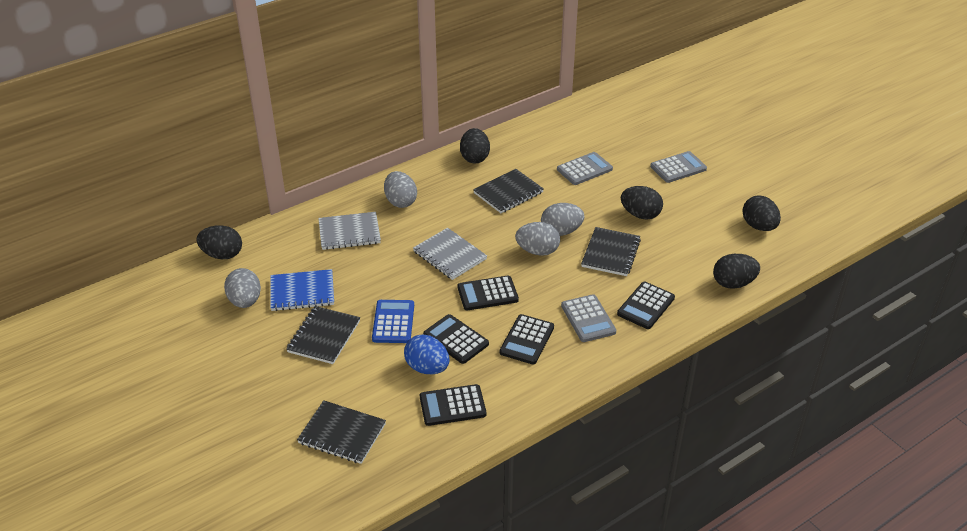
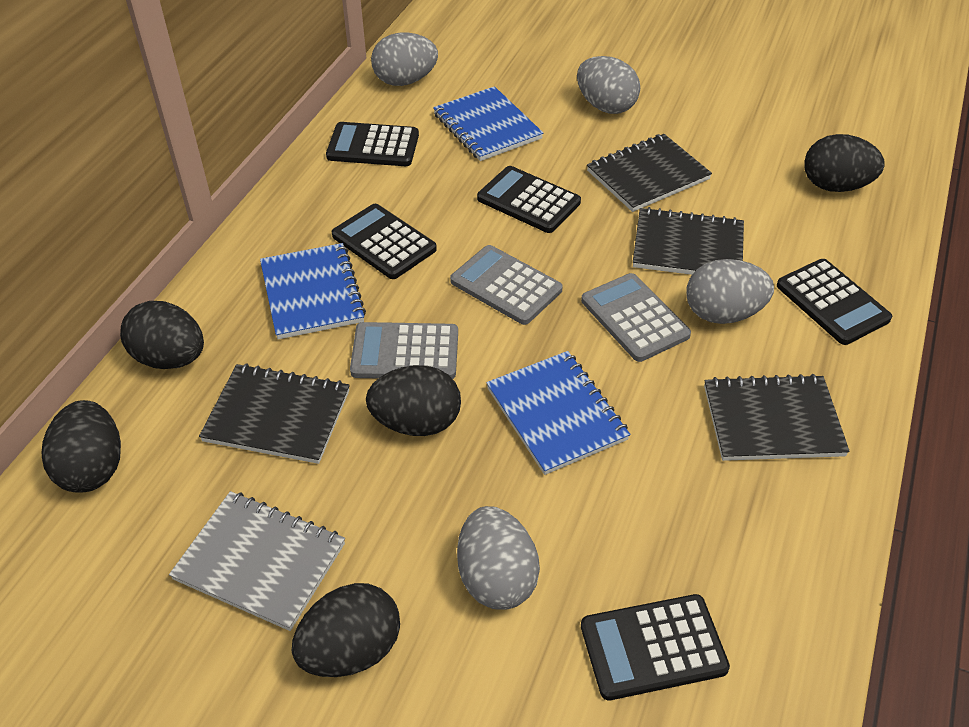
blue calculator: [372,300,414,343] = 1 -> none = 0
blue egg: [404,334,450,375] = 1 -> none = 0
blue notebook: [270,269,334,311] = 1 -> [260,243,366,339] [433,86,543,161] [486,351,630,475] = 3
grey notebook: [318,212,381,250] [413,228,487,280] = 2 -> [169,491,345,631] = 1

